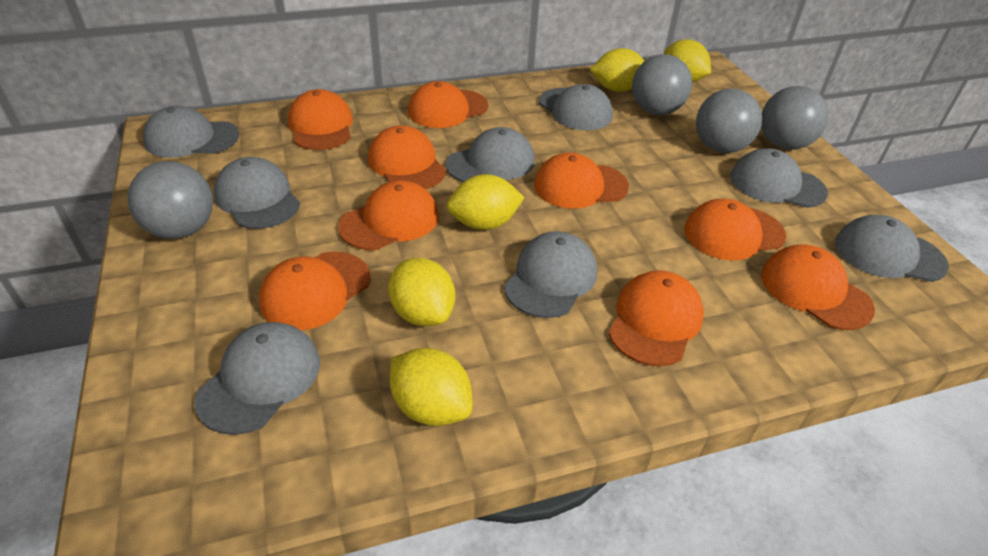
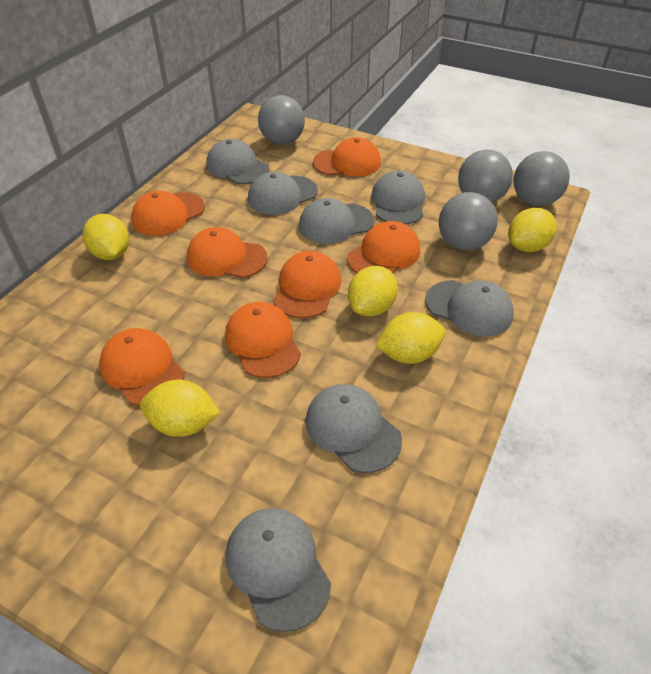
grey cap: [143,106,239,158] [194,322,320,435] [214,157,300,229] [446,127,535,182] [504,231,597,318] [539,84,613,131] [730,148,828,208] [835,215,949,282] = 8 -> [206,139,269,184] [226,508,331,632] [248,172,318,215] [299,198,374,244] [306,384,402,473] [371,170,425,224] [425,280,514,337] = 7
orange cap: [259,252,371,330] [288,89,353,150] [338,180,439,250] [368,125,446,189] [408,81,488,128] [534,153,629,209] [608,270,704,366] [684,199,786,261] [761,244,875,330] = 9 -> [99,328,185,406] [131,191,205,236] [187,227,268,278] [225,302,301,378] [273,251,341,319] [313,137,381,177] [347,221,420,274] = 7

